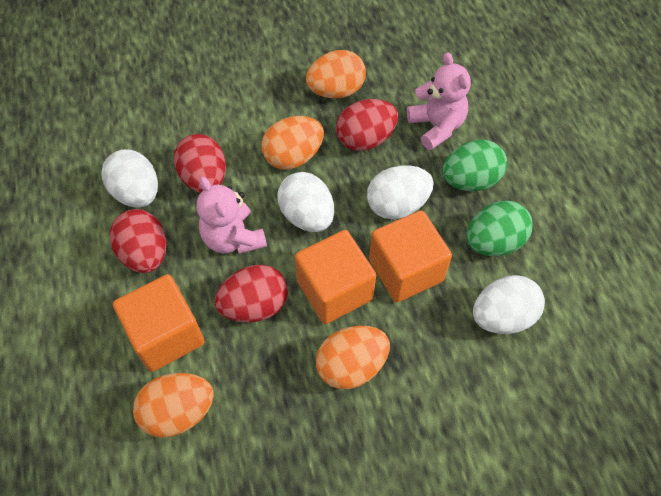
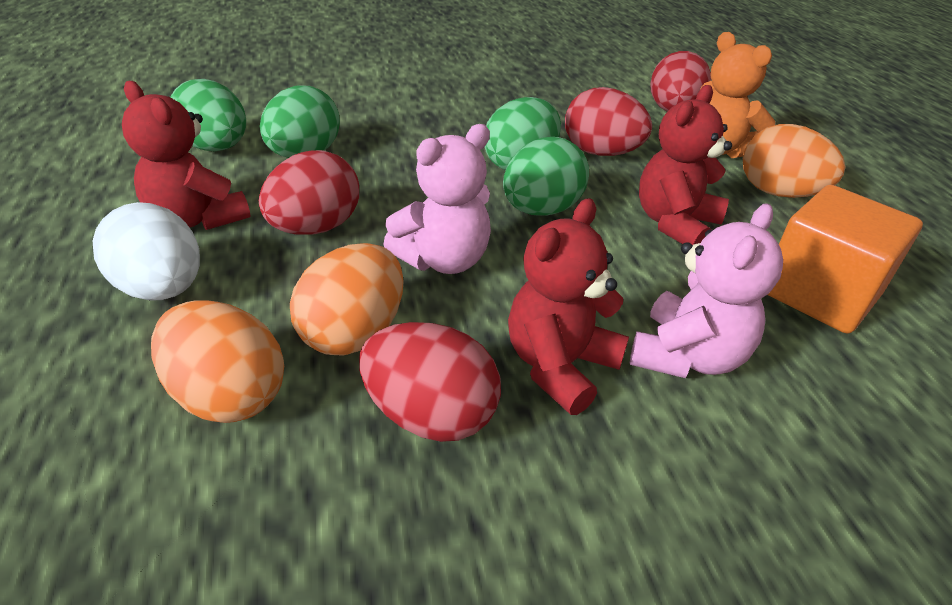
green egg: [442,140,507,191] [466,200,533,256] = 2 -> [170,79,246,151] [260,85,340,158] [485,97,561,171] [503,137,589,216] = 4
orange cube: [113,274,205,372] [295,230,376,324] [369,210,452,303] = 3 -> [768,185,923,334] = 1
orange egg: [133,373,214,438] [261,116,324,170] [306,50,366,99] [316,326,390,389] = 4 -> [151,300,284,423] [290,243,404,356] [743,124,845,198] = 3
orange teddy bear: none = 0 -> [700,32,776,158] = 1
red teddy bear: none = 0 -> [122,81,251,230] [508,198,629,415] [639,85,732,245] = 3
white egg: [101,149,158,207] [277,172,334,232] [367,165,434,219] [473,275,545,334] = 4 -> [93,202,200,301] = 1

